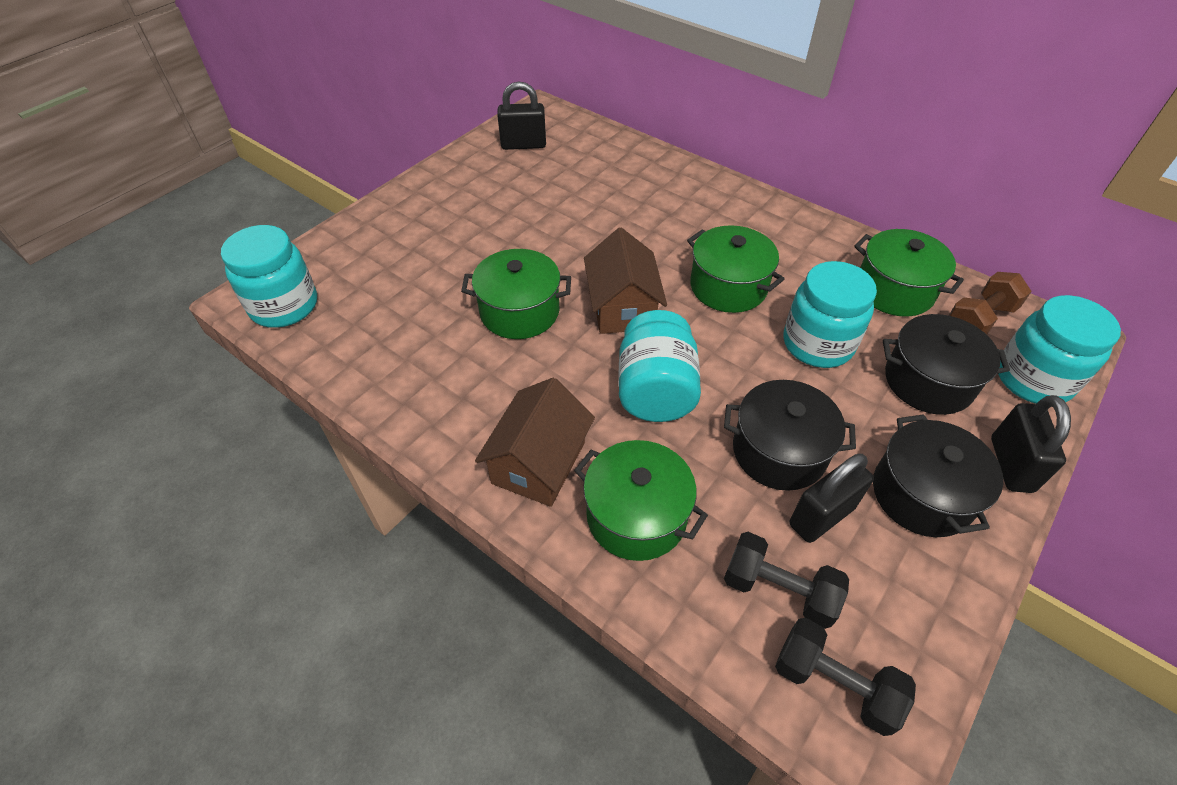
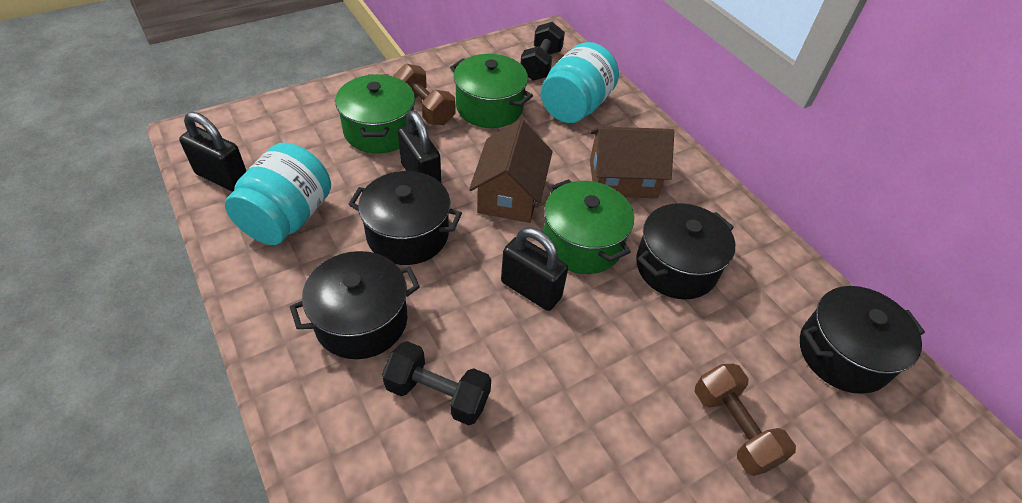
black pot: [724,380,856,491] [873,414,1003,537] [883,314,1010,415] = 3 -> [290,251,420,359] [348,171,462,265] [636,203,735,299] [800,286,925,394] = 4
brown dumbbell: [949,272,1032,335] = 1 -> [393,64,455,125] [695,364,796,476] = 2
green pot: [461,249,571,339] [574,440,708,561] [687,225,785,313] [854,229,964,316] = 4 -> [335,74,415,153] [450,54,533,128] [543,179,634,274] = 3
turquoise jar: [221,225,317,328] [618,310,701,422] [783,261,877,368] [998,295,1121,404] = 4 -> [225,142,331,245] [540,42,619,123] = 2

